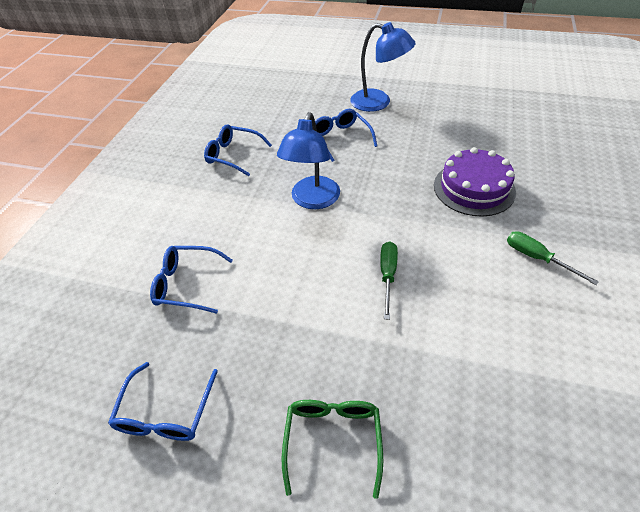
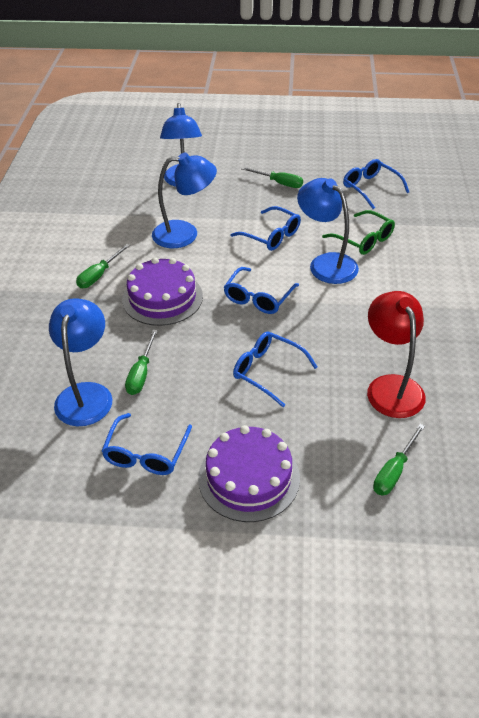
blue glasses: [108,362,218,441] [150,246,233,314] [204,124,272,176] [315,109,377,162] = 4 -> [101,413,192,475] [224,267,299,314] [230,206,301,251] [233,332,318,407] [343,159,409,209] = 5
blue lamp: [277,112,340,209] [350,22,416,112] = 2 -> [49,298,112,426] [152,152,217,248] [160,103,202,187] [297,178,359,284] = 4
green screwdriver: [380,242,398,320] [507,231,599,285] = 2 -> [76,244,130,288] [125,330,158,395] [242,167,303,188] [373,424,425,495] = 4
purple cake: [434,147,516,217] = 1 -> [122,257,203,326] [198,425,300,522] = 2
red lamp: none = 0 -> [367,291,426,418] = 1

